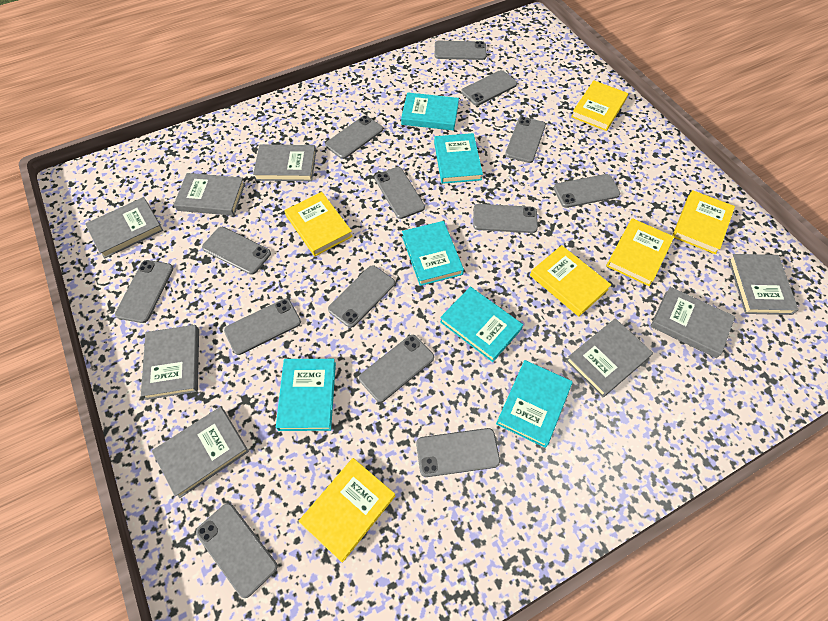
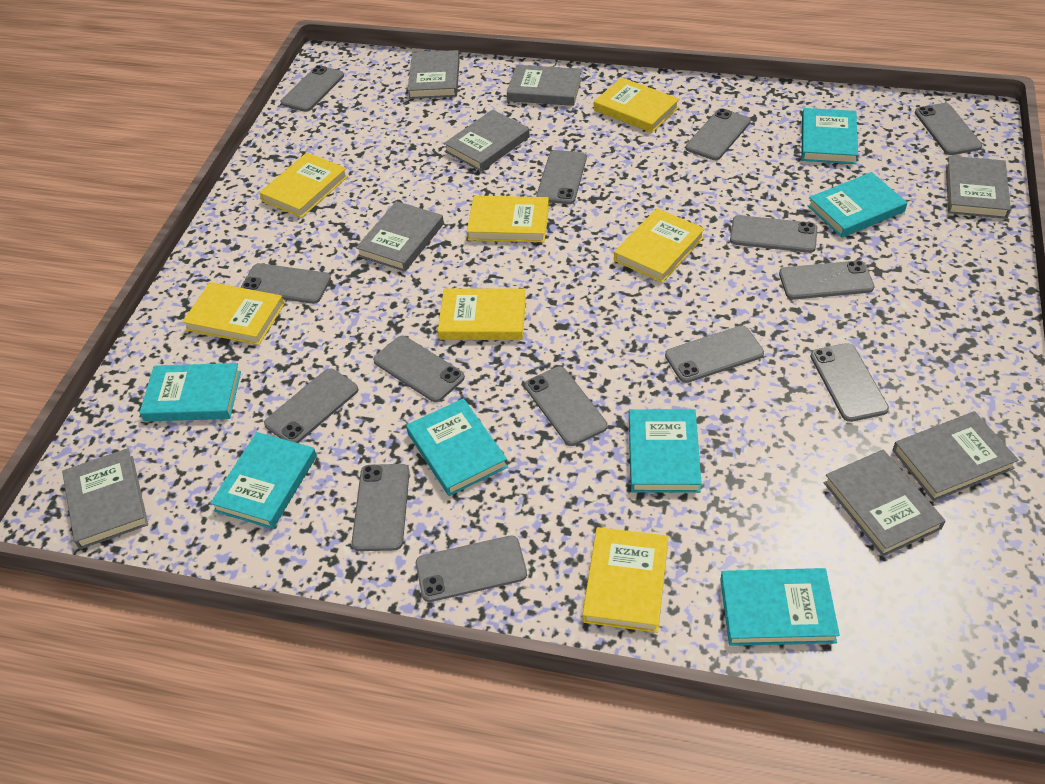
turquoise book: [276,359,336,431] [401,92,459,130] [402,221,464,286] [434,133,483,184] [440,287,523,362] [496,360,573,448] = 6 -> [139,363,241,421] [210,432,317,529] [406,398,508,496] [629,409,702,493] [720,568,840,646] [801,108,858,164] [808,172,907,238] = 7
yellow book: [284,192,353,256] [299,458,395,563] [530,245,611,316] [571,80,628,131] [606,218,674,286] [672,190,735,254] = 6 -> [182,282,284,345] [259,153,348,218] [438,288,526,340] [467,196,549,242] [582,527,669,633] [594,77,679,133] [614,208,705,283] = 7

